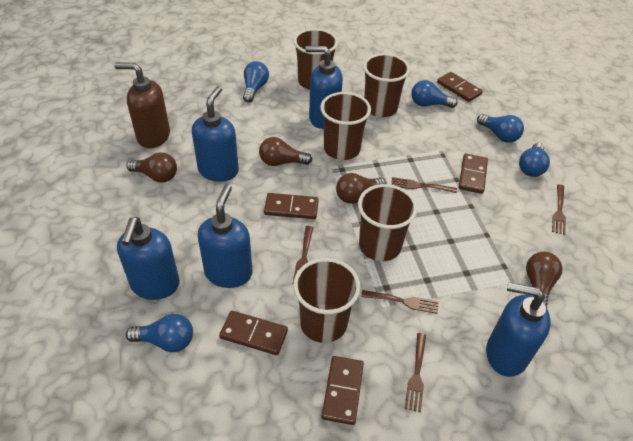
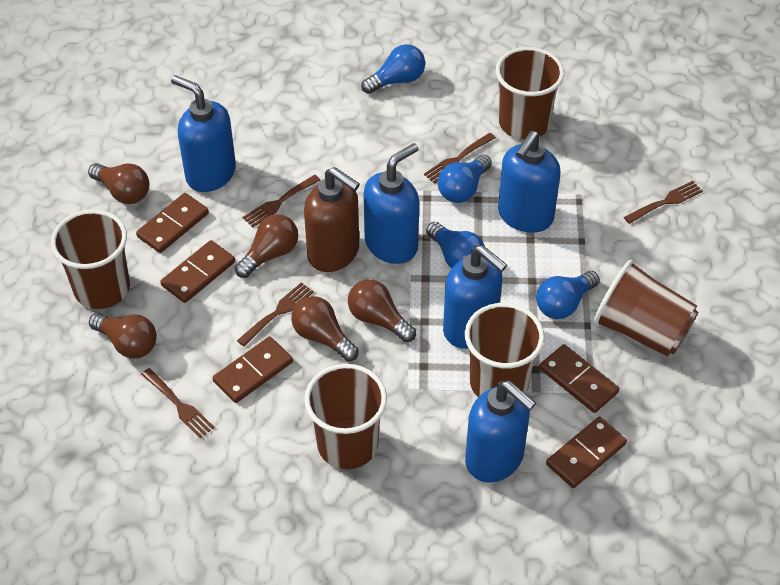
blue light bulb: [126,314,193,352] [243,61,269,103] [411,80,458,108] [477,114,524,143] [519,143,550,177] = 5 -> [361,44,425,94] [426,222,485,268] [438,155,492,203] [536,271,600,319] = 4
brown light bulb: [126,152,177,182] [259,137,312,166] [336,173,386,204] [526,252,562,307] = 4 -> [88,163,149,204] [89,313,157,358] [235,214,298,278] [291,296,359,361] [348,279,416,342] = 5

